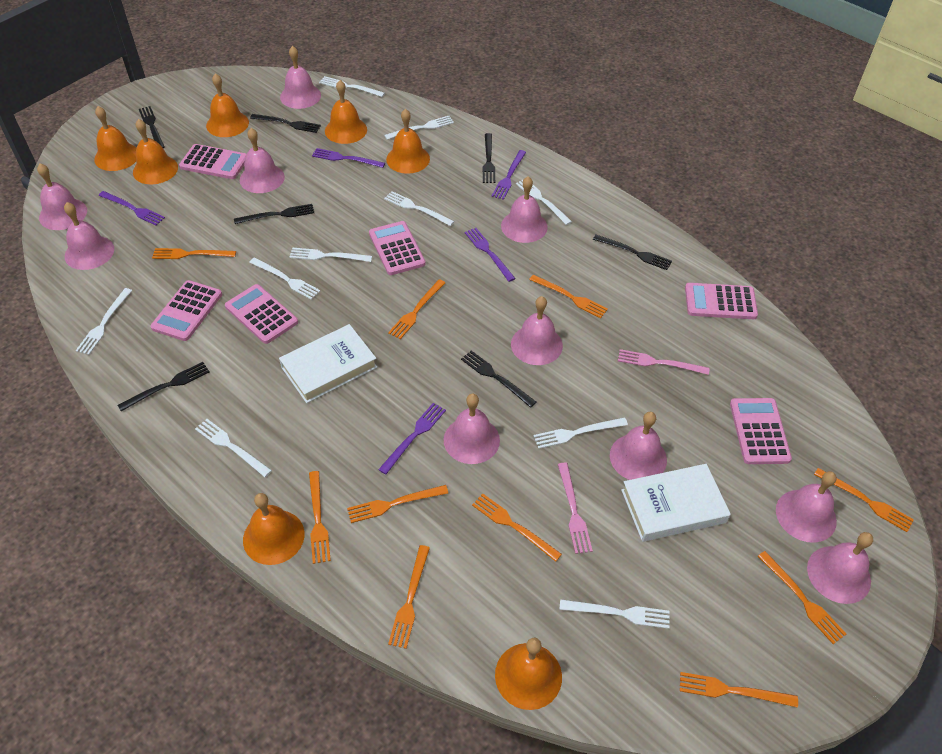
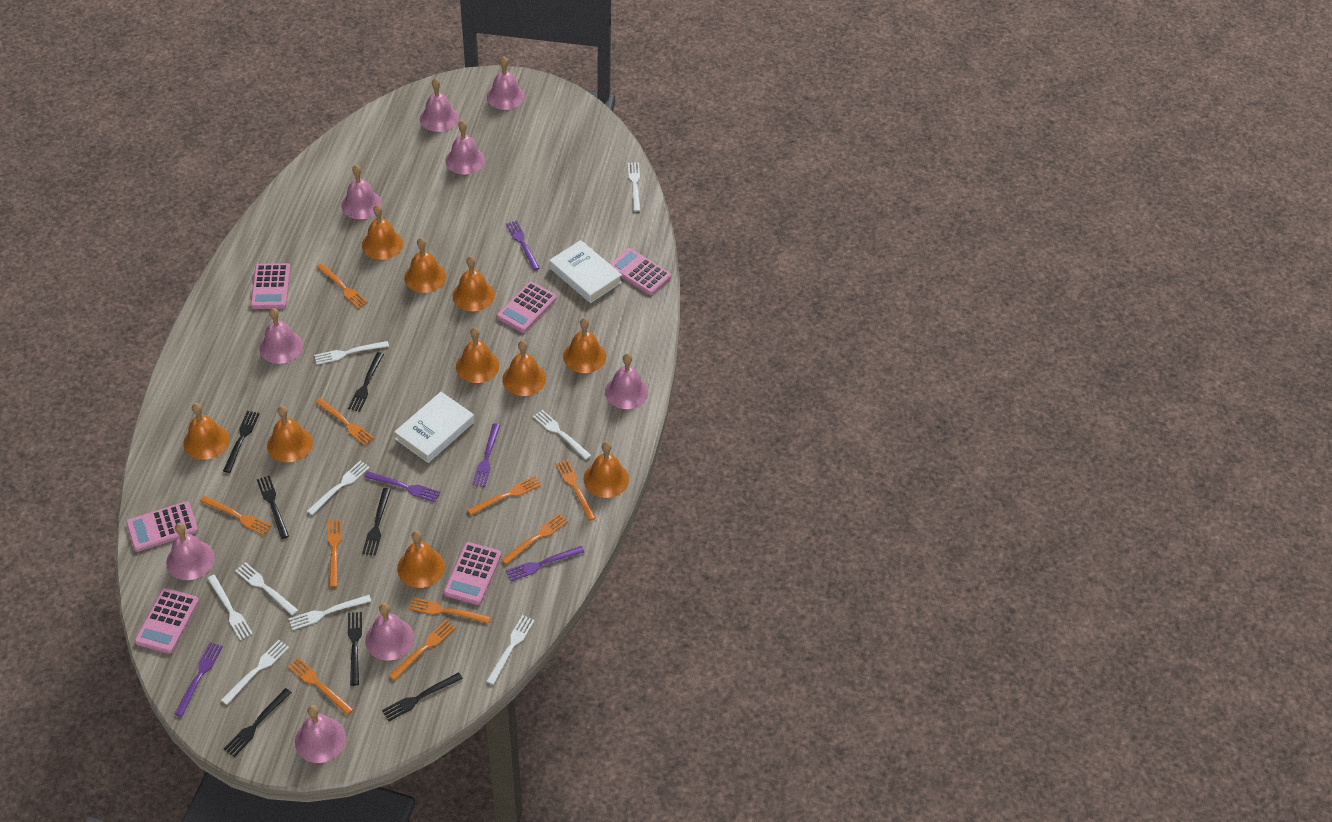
orange bell: [94,106,136,171] [133,119,178,184] [206,73,249,137] [243,493,305,565] [325,80,367,144] [386,109,430,174] [495,638,562,710] = 7 -> [183,403,229,460] [267,406,313,462] [362,205,403,260] [397,531,445,588] [404,238,446,293] [452,256,495,311] [456,327,499,383] [502,340,546,396] [563,318,606,373] [584,441,629,498] = 10
pink bell: [37,163,87,230] [64,202,114,270] [240,128,285,193] [280,46,321,109] [444,394,500,464] [501,176,548,243] [511,296,563,365] [610,412,667,480] [776,471,837,543] [807,532,873,604] = 10 -> [166,523,215,580] [259,308,303,364] [295,705,346,763] [341,165,382,219] [365,603,414,661] [420,78,459,132] [445,120,485,174] [487,56,525,110] [605,353,649,409] = 9
pink fork: [558,463,593,554] [618,349,710,375] = 2 -> none = 0
white fork: [76,288,132,355] [195,419,272,477] [249,257,320,300] [289,248,372,262] [319,76,385,97] [384,116,454,140] [384,191,455,226] [516,180,572,225] [534,417,628,449] [559,599,670,629] = 10 -> [207,575,253,640] [221,640,289,705] [235,562,298,615] [289,595,371,630] [307,461,370,515] [314,341,389,365] [486,615,535,685] [533,410,591,460] [628,163,640,212] = 9

